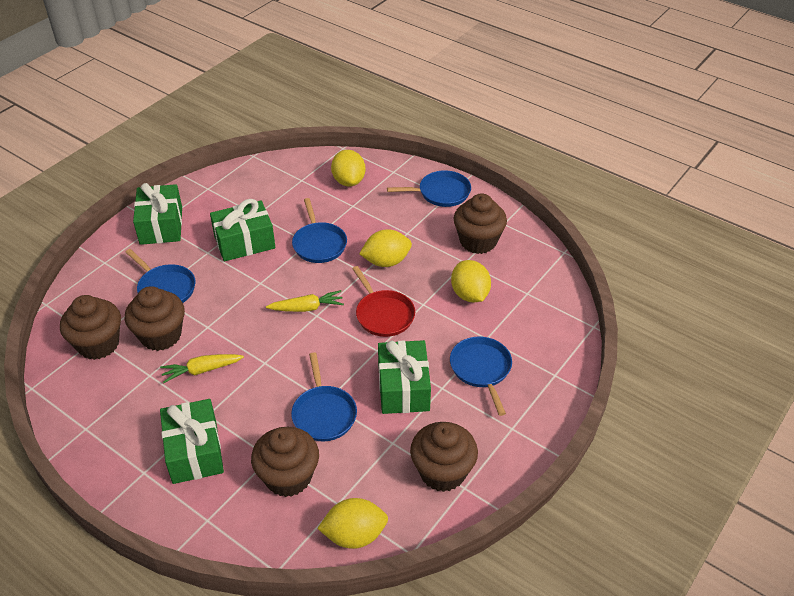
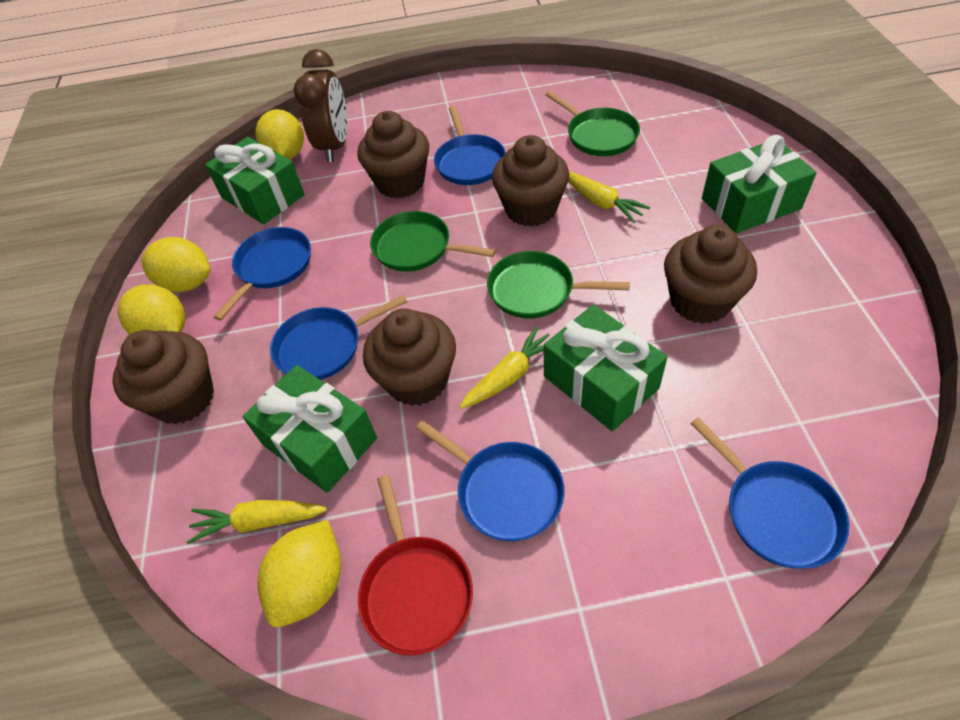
brown clock: none = 0 -> [293,49,347,162] = 1
green pan: none = 0 -> [370,211,496,272] [487,251,630,319] [545,91,640,156] = 3
yellow carrot: [160,354,244,383] [266,290,344,312] = 2 -> [187,500,327,544] [460,326,549,409] [568,172,650,223] = 3

